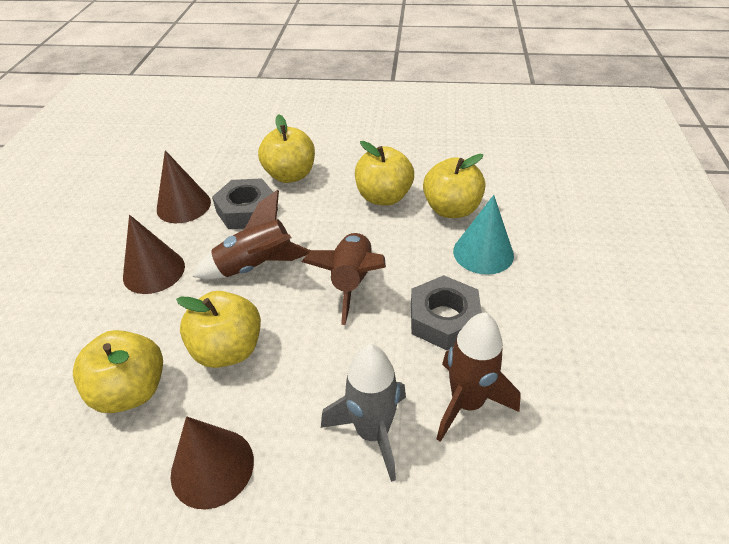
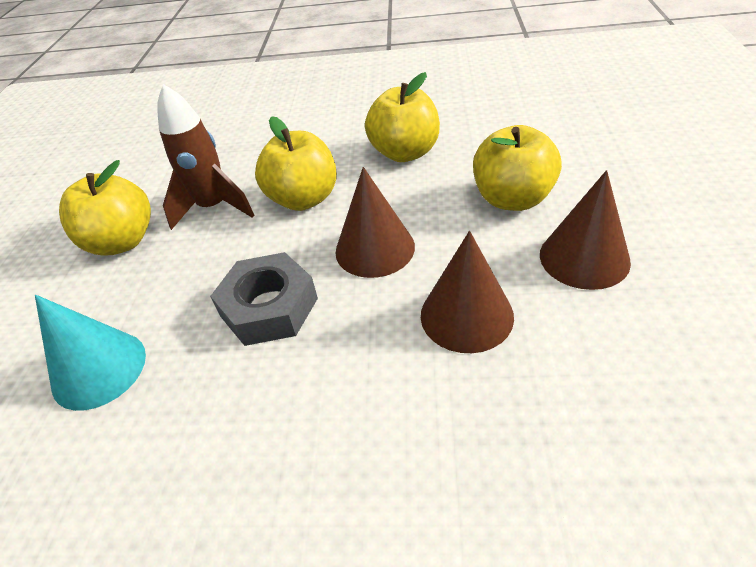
brown rocket: [193,190,311,279] [302,232,386,325] [437,312,521,442] = 3 -> [157,84,254,230] = 1
grey nut: [212,178,278,229] [411,275,482,350] = 2 -> [210,252,318,346] = 1
grey rocket: [321,344,406,482] = 1 -> none = 0
yellow apple: [73,330,163,413] [176,291,261,368] [258,114,315,183] [355,141,414,206] [423,154,485,218] = 5 -> [59,160,151,255] [255,116,337,211] [365,72,440,162] [473,125,562,211] = 4

